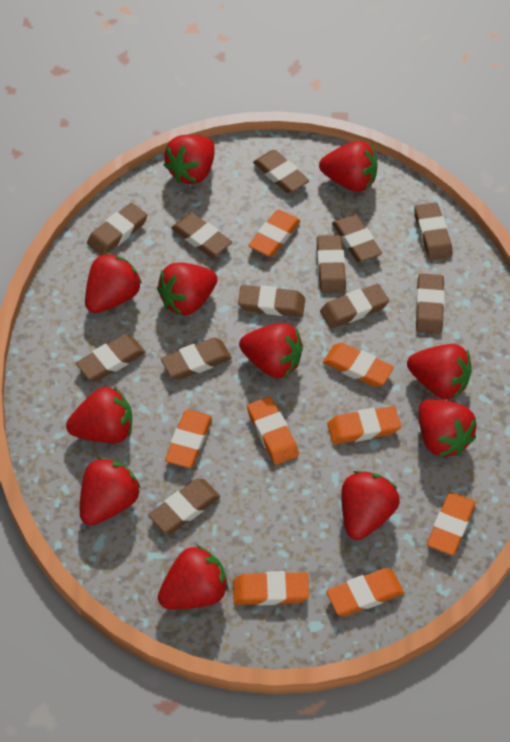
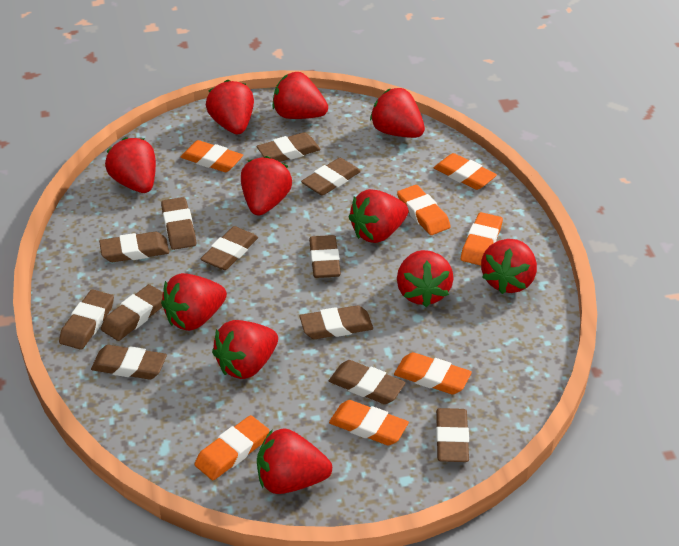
orange eraser: [165,410,212,468] [233,571,309,605] [247,397,299,465] [248,210,301,257] [323,343,394,387] [326,568,404,616] [327,406,401,444] [427,492,475,555] = 8 -> [181,140,243,172] [194,415,269,480] [329,400,409,445] [394,352,472,394] [397,185,451,235] [434,153,497,190] [461,212,503,266] = 7

